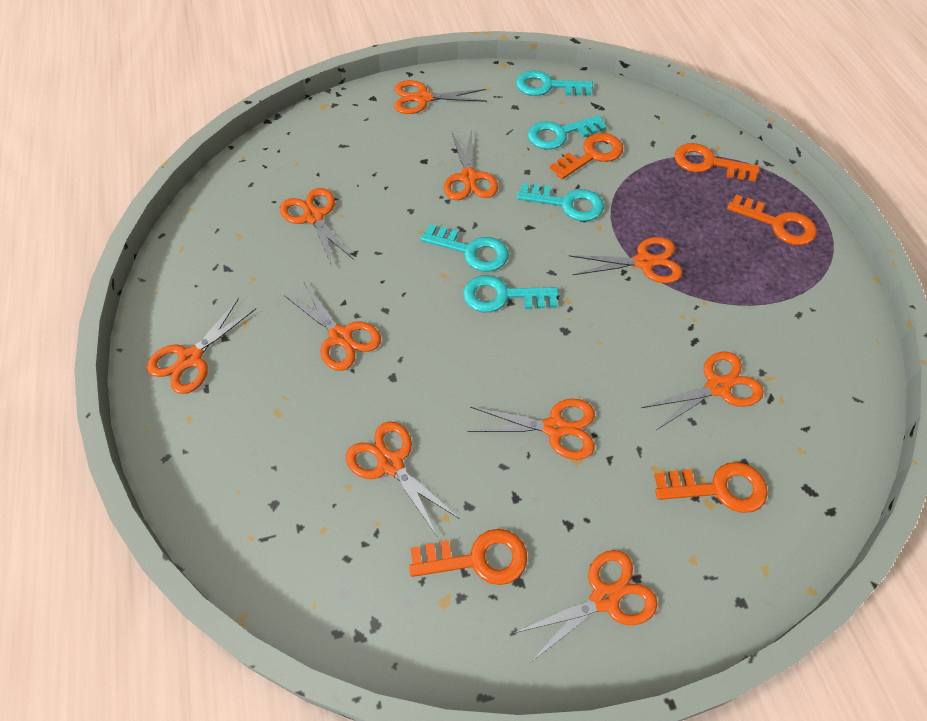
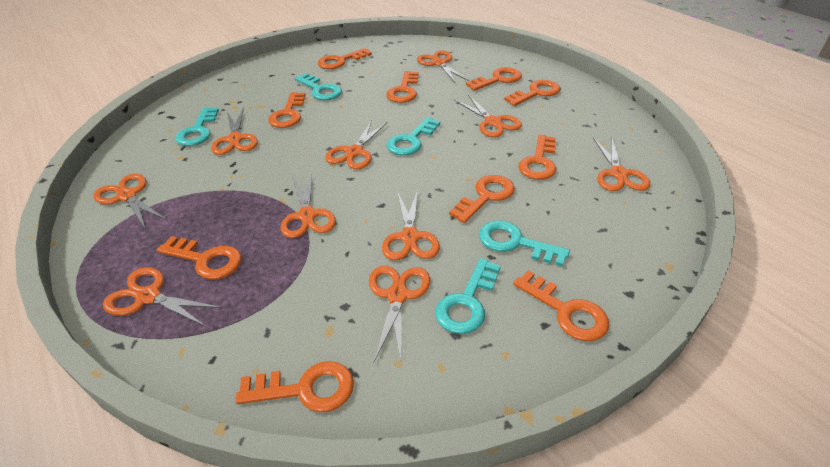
orange key: [409,529,527,585] [550,133,623,179] [654,462,768,513] [675,143,760,182] [727,194,817,245] = 5 -> [157,236,241,279] [235,361,354,412] [268,92,306,128] [318,48,372,69] [386,71,419,103] [449,175,515,223] [466,67,522,91] [504,80,560,106] [513,270,609,341] [518,135,556,180] = 10

